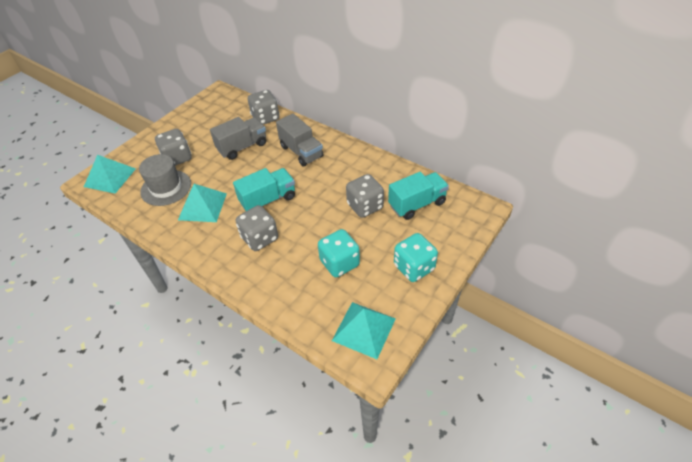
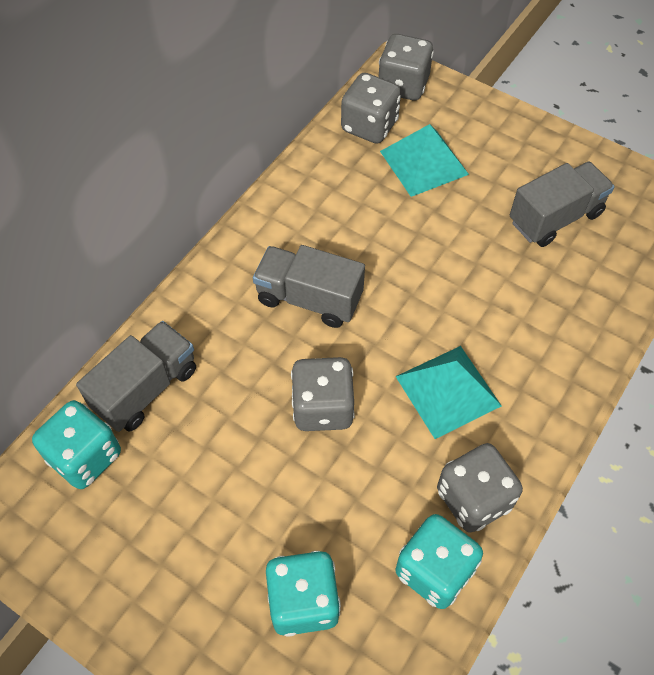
grey hat: [139,154,191,206] = 1 -> none = 0
grey truck: [210,117,266,160] [276,114,324,166] = 2 -> [76,321,196,432] [253,245,365,328] [510,162,615,247] = 3
turquoise dice: [318,229,360,277] [394,233,438,282] = 2 -> [32,400,121,489] [266,551,341,637] [396,514,483,609] = 3
turquoise pyramid: [84,155,136,194] [178,184,227,222] [332,302,395,359] = 3 -> [380,124,469,197] [395,346,502,439] = 2
turquoise truck: [233,168,295,211] [388,172,449,220] = 2 -> none = 0

